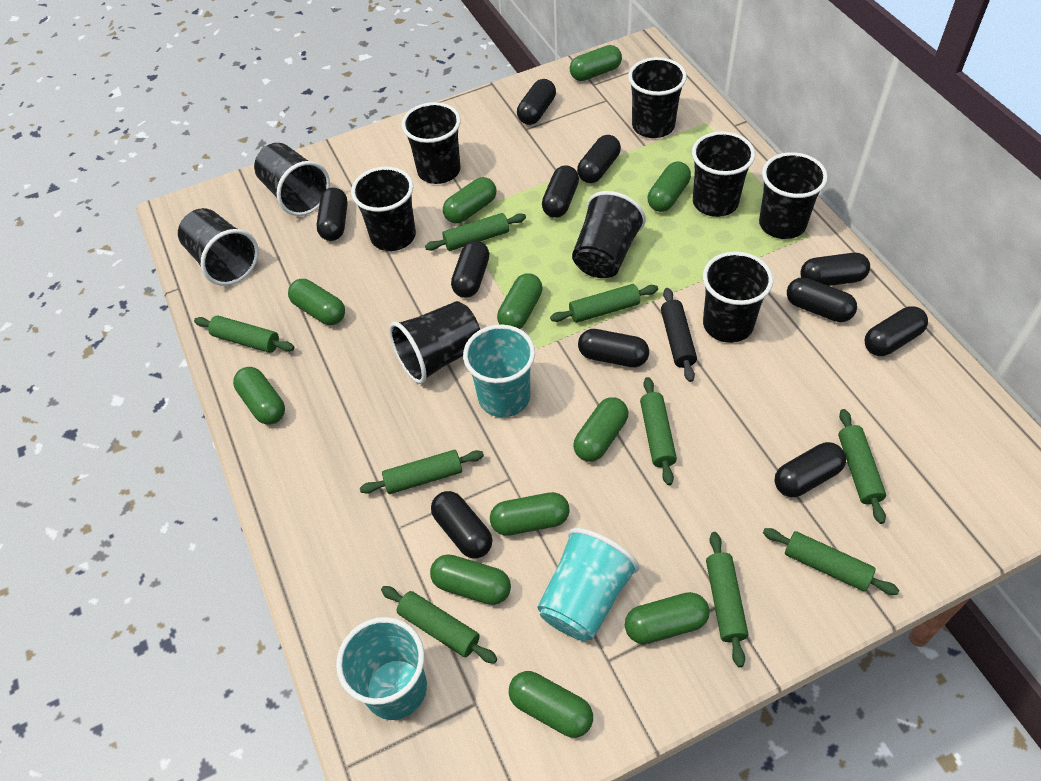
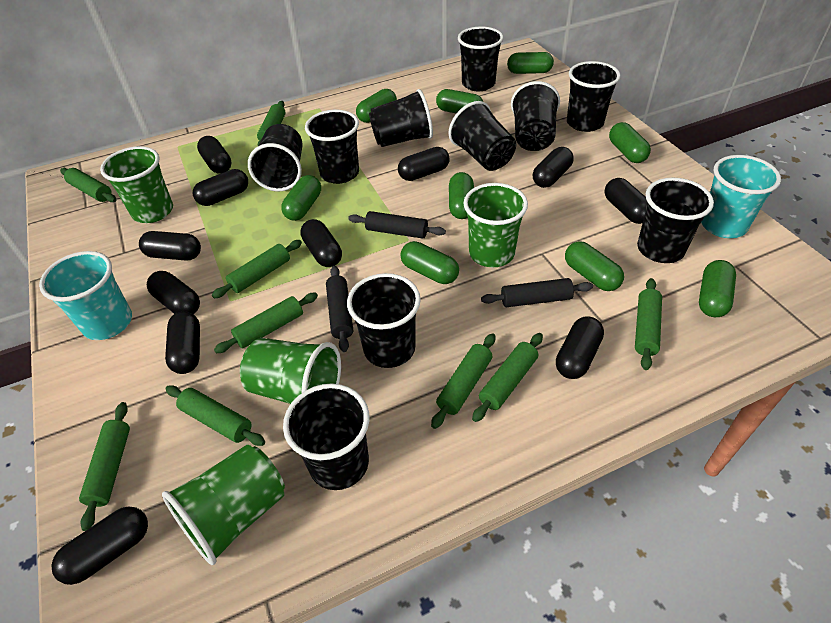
black rolling pin: [661,288,697,382] = 1 -> [326,266,353,352] [348,211,446,239] [481,278,593,307] = 3
green capsule: [233,367,285,425] [288,279,345,325] [430,554,511,605] [443,177,497,224] [490,492,570,536] [497,273,543,329] [509,671,593,738] [570,45,622,81] [573,397,628,462] [625,592,710,644] [648,161,691,212] = 11 -> [281,175,321,221] [356,89,397,123] [400,241,459,284] [436,89,483,113] [449,172,474,219] [507,52,554,74] [565,241,624,291] [609,122,651,163] [699,260,736,317] = 9
green cup: none = 0 -> [100,146,173,223] [162,445,285,565] [240,338,341,404] [464,183,528,267] = 4
turquoise cup: [336,617,427,720] [463,324,535,417] [537,528,639,641] = 3 -> [39,251,132,340] [701,155,781,238] = 2

